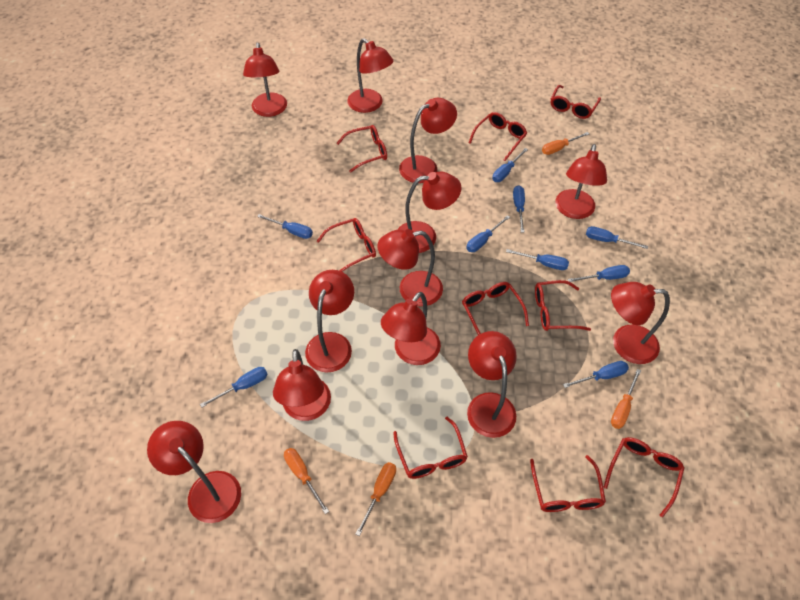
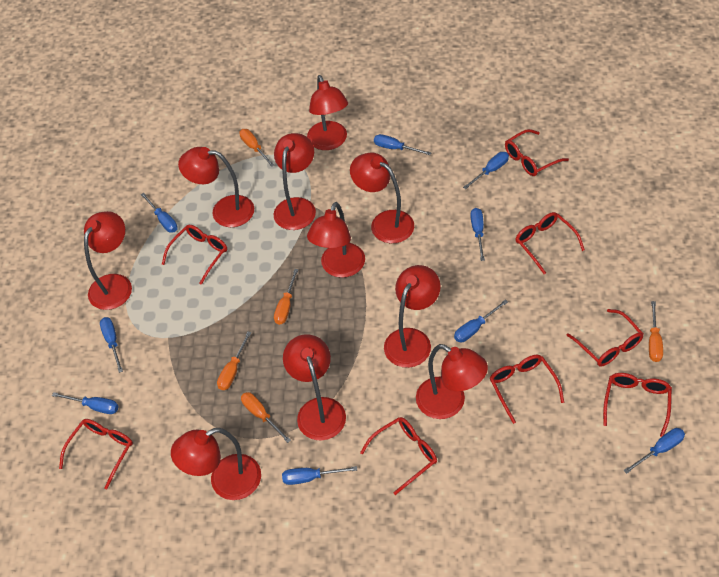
orange screwdriver: [284,448,329,514] [355,462,396,536] [542,132,589,155] [611,369,641,429] = 4 -> [217,332,251,390] [239,129,274,167] [241,392,291,443] [274,269,299,325] [649,301,663,362] = 5
red glasses: [317,218,376,272] [337,125,387,173] [393,417,468,479] [462,282,529,335] [469,112,527,161] [530,455,606,512] [535,280,591,331] [551,85,601,119] [603,437,685,517] = 9 -> [59,419,133,489] [162,225,227,285] [360,417,437,495] [490,355,564,424] [505,129,569,176] [515,212,585,274] [566,309,643,366] [603,373,672,437] = 8
red lamp: [147,421,241,523] [243,42,287,117] [273,349,331,421] [305,270,354,372] [347,38,393,113] [377,229,443,306] [381,292,441,365] [397,171,462,253] [399,98,457,183] [467,331,517,438] [555,144,607,219] [611,282,670,364] = 12 -> [84,211,132,310] [171,428,261,500] [178,147,254,227] [273,133,316,230] [283,334,346,440] [307,75,348,150] [307,202,365,278] [350,152,414,243] [384,265,441,368] [416,344,488,419] = 10

